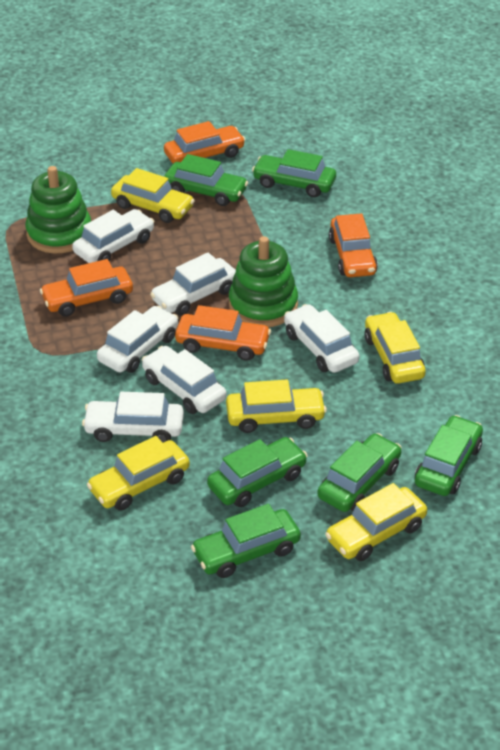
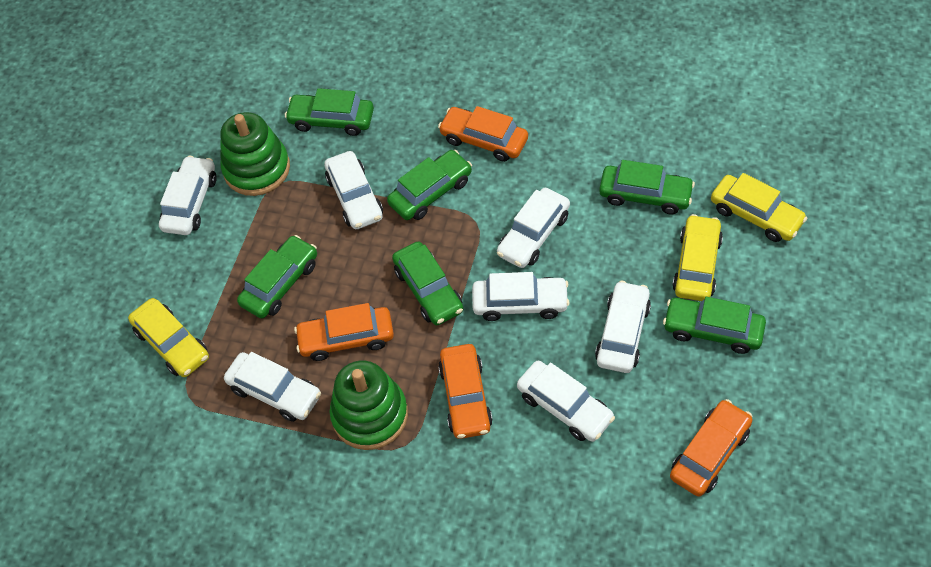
white car: [72,209,154,263] [82,392,184,442] [97,306,178,373] [142,346,227,414] [150,253,236,316] [284,304,360,373] = 6 -> [159,156,217,235] [224,352,321,422] [324,151,383,229] [472,272,570,321] [497,188,570,268] [517,361,615,442] [595,281,651,373] = 7
yellow car: [87,436,190,511] [111,168,195,223] [226,380,327,433] [325,483,427,561] [365,312,426,384] = 5 -> [128,298,209,377] [672,214,723,301] [711,173,807,242] = 3

